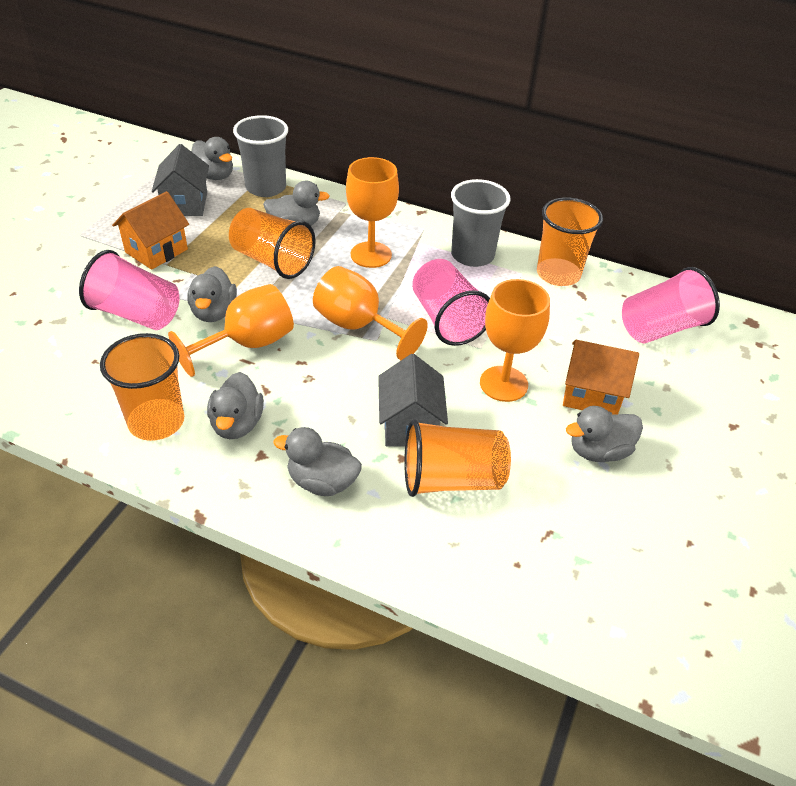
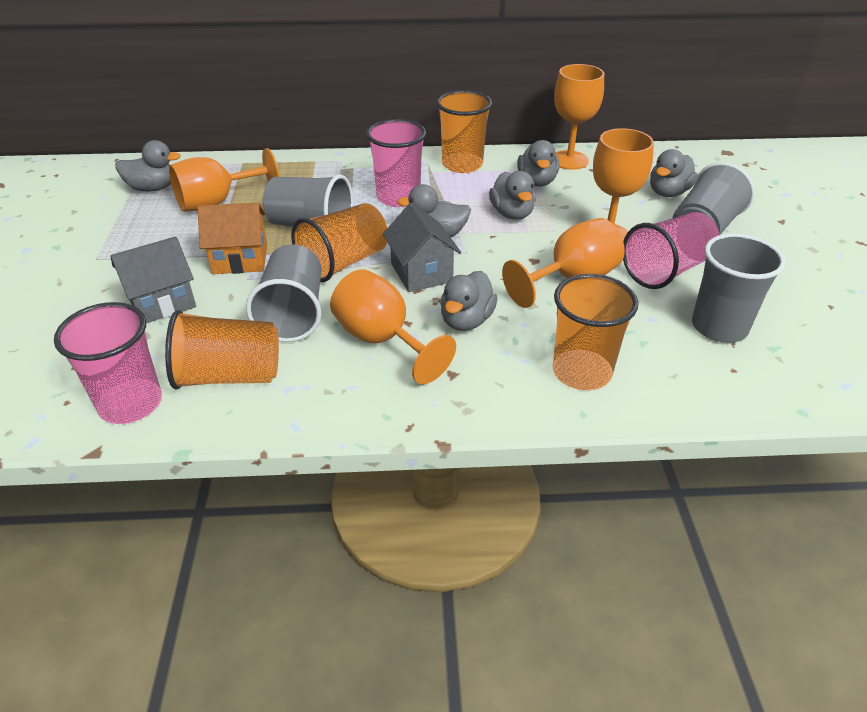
grey cup: [233,115,288,197] [451,179,511,267] = 2 -> [246,244,322,342] [263,175,354,227] [673,162,755,235] [692,233,786,343] = 4
orange goblet: [168,284,294,377] [313,266,428,360] [346,157,399,268] [480,279,550,402] = 4 -> [169,148,280,212] [330,269,456,384] [502,218,625,308] [554,64,604,170] [593,128,654,241] = 5
orange house: [112,191,189,270] [563,340,639,415] = 2 -> [198,203,267,274] = 1

